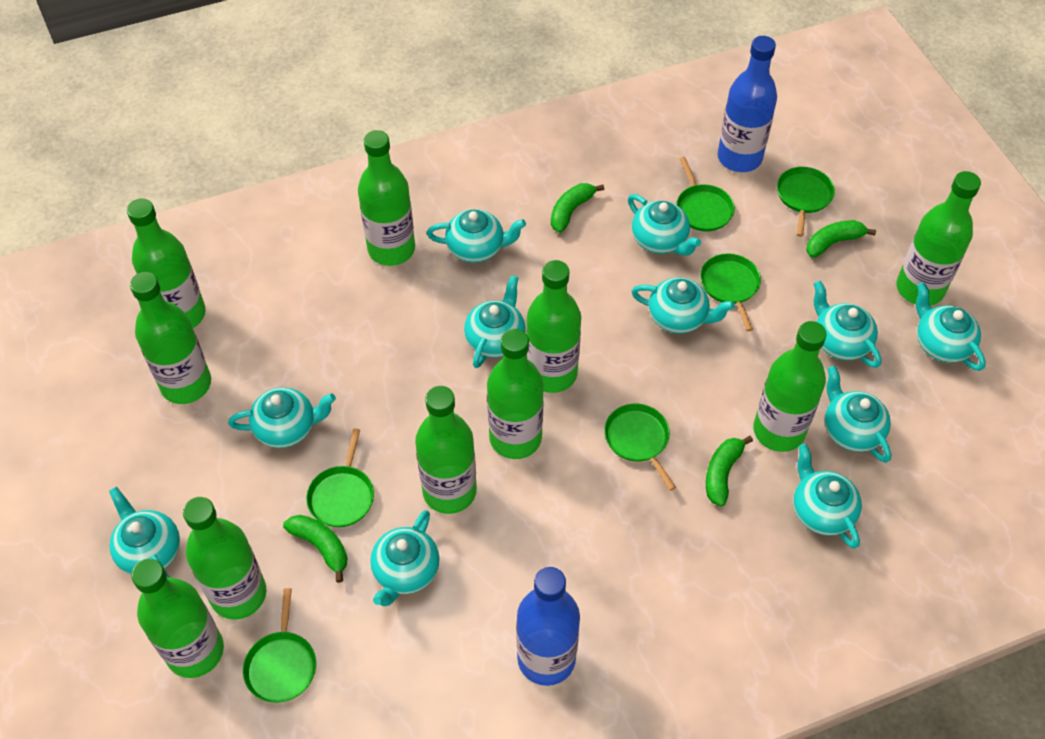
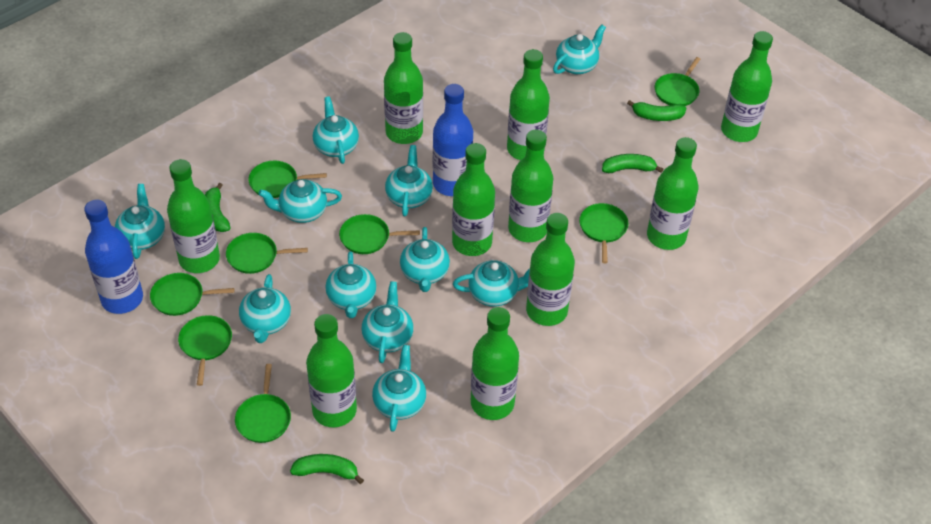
green pan: [243,588,316,703] [306,429,374,527] [604,404,676,491] [676,157,735,232] [700,253,761,331] [777,167,835,237] = 6 -> [150,273,234,316] [178,315,232,386] [226,233,308,274] [235,364,291,443] [248,161,327,198] [339,214,420,254] [579,203,628,263] [655,57,700,106] = 8

